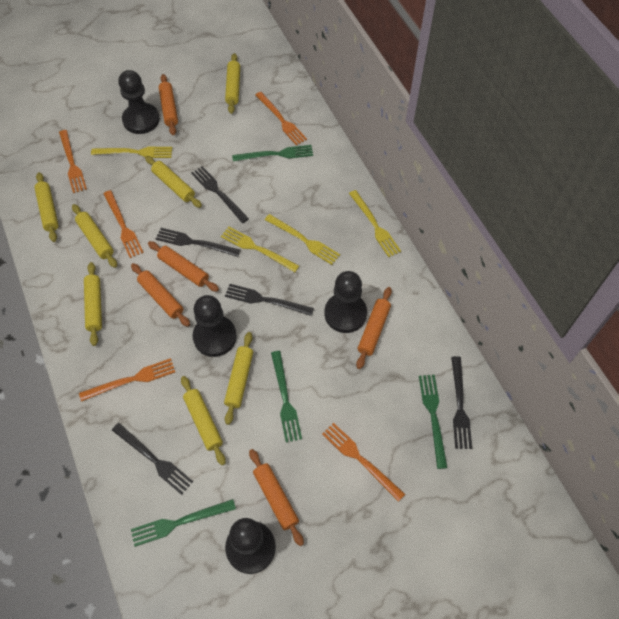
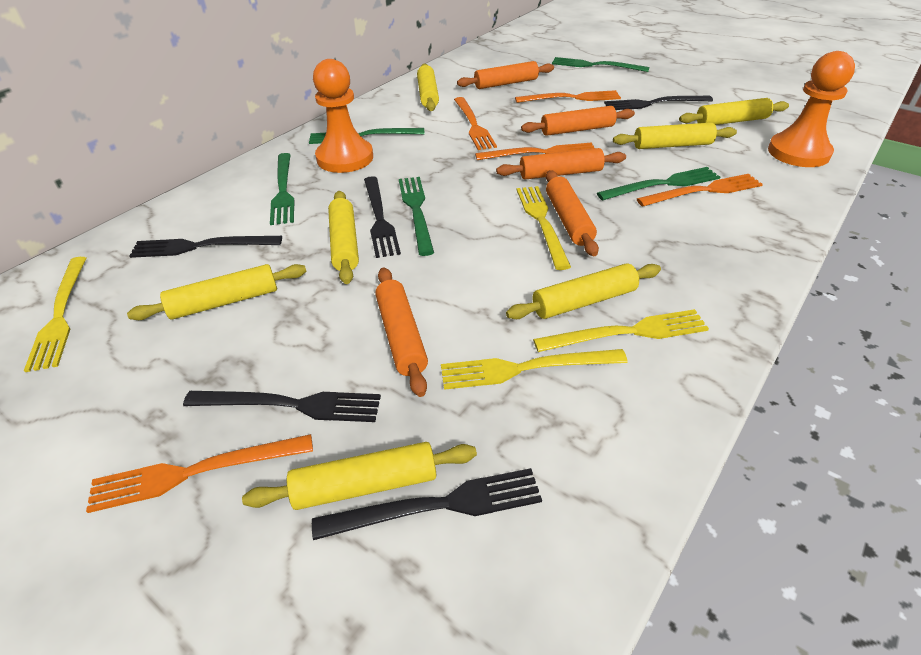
black pawn: [118,70,160,134] [192,295,237,357] [225,518,276,574] [325,271,367,333] = 4 -> none = 0
green fork: [131,499,236,547] [232,145,313,161] [271,351,302,443] [419,375,448,469] = 4 -> [270,153,294,225] [309,128,424,144] [399,177,434,256] [552,57,649,72] [597,167,720,200] = 5
orange pawn: none = 0 -> [313,59,373,173] [768,51,855,167] = 2

